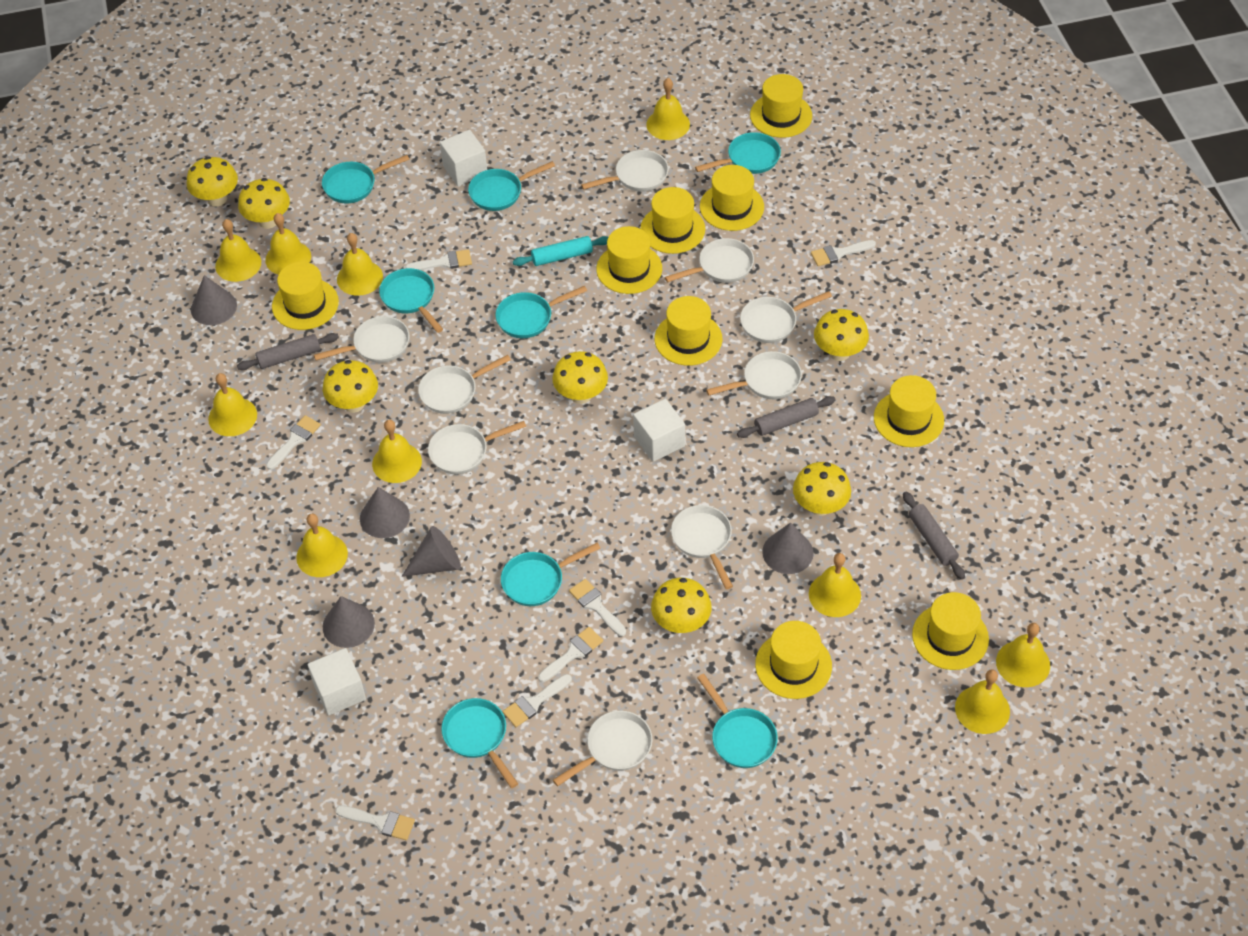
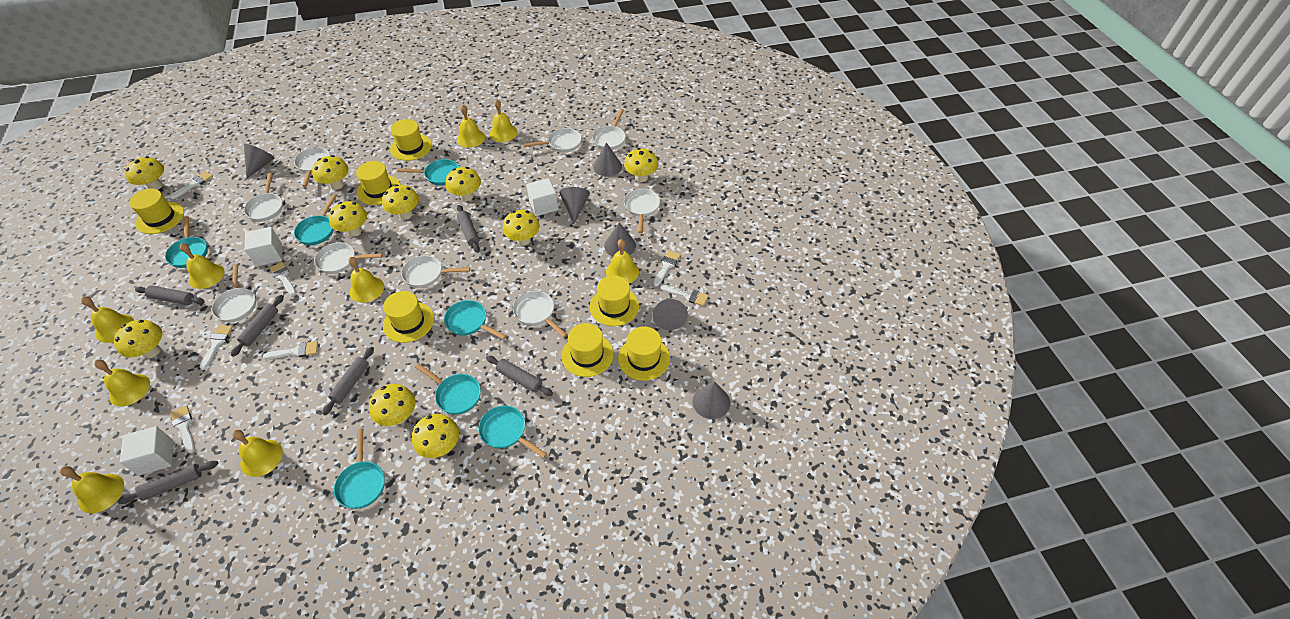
grey cone: [191,275,237,325] [323,596,375,648] [360,487,410,538] [402,526,461,577] [762,522,814,574] = 5 -> [244,144,275,179] [559,187,590,223] [593,142,622,177] [604,222,636,256] [652,298,688,330] [692,381,730,419] = 6
grey rolling pin: [237,333,339,370] [737,396,836,438] [903,492,965,579] = 3 -> [118,461,218,504] [135,285,205,305] [231,295,284,357] [322,347,374,415] [457,205,480,253] [486,356,553,396] = 6
turquoise pan: [322,155,409,203] [379,268,443,333] [441,698,518,788] [468,161,555,211] [495,286,587,338] [501,543,601,606] [695,132,781,174] [697,673,778,768] = 8 -> [165,216,208,268] [294,195,337,245] [334,428,385,509] [397,159,459,185] [415,363,481,415] [444,300,507,340] [478,406,547,458] = 7
turquoise rolling pin: [513,236,608,266] = 1 -> none = 0
yellow bell: [208,373,257,436] [215,219,261,282] [265,213,311,275] [296,513,348,577] [337,233,383,296] [372,420,422,483] [646,78,690,140] [809,553,861,617] [955,669,1010,734] [996,623,1050,687] = 10 -> [60,466,124,513] [81,297,134,343] [94,359,150,406] [180,243,224,289] [232,430,283,477] [348,257,384,303] [457,105,485,148] [489,99,517,142] [606,239,639,283] = 9
yellow hat: [272,262,339,330] [596,226,662,294] [640,187,705,254] [655,296,722,366] [700,165,764,231] [750,74,812,138] [755,621,832,699] [874,375,944,447] [912,592,989,670] = 9 -> [129,188,184,234] [356,161,400,205] [383,291,434,343] [390,119,432,161] [561,323,613,377] [590,275,639,326] [618,327,670,381] = 7
yellow mushroom: [187,156,238,207] [238,178,290,229] [323,360,378,413] [552,351,608,404] [651,578,712,633] [793,462,851,516] [814,309,869,361] = 7 -> [114,320,162,358] [125,156,164,190] [312,155,349,190] [329,201,367,237] [369,384,416,426] [382,184,419,220] [412,414,459,458] [446,167,481,201] [503,210,540,245] [624,148,658,182] = 10

